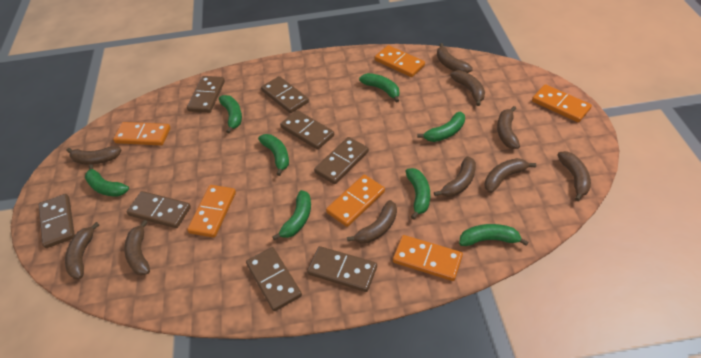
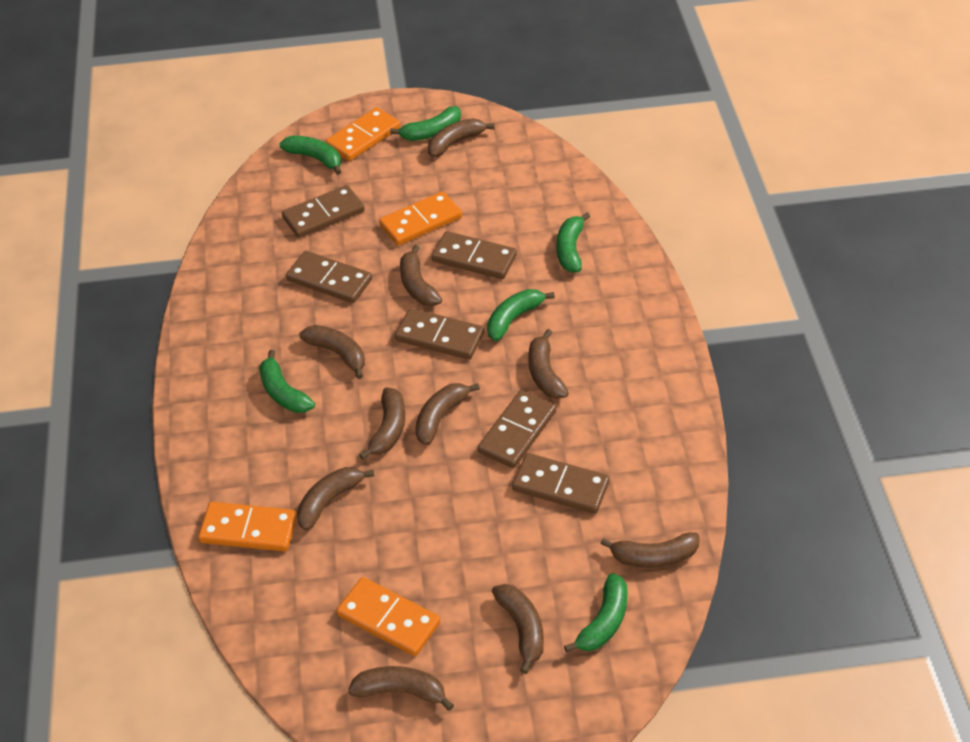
brown domino: [39,194,75,248] [127,191,191,228] [187,76,225,113] [246,247,302,311] [261,76,309,113] [280,110,334,150] [307,246,377,292] [314,137,369,184] = 8 -> [282,185,365,238] [286,251,372,303] [395,308,484,360] [432,231,517,279] [478,390,556,468] [512,453,610,514] = 6
green banana: [85,164,129,196] [219,95,242,133] [258,134,289,176] [272,190,311,240] [359,73,399,103] [406,168,430,219] [417,112,465,142] [459,224,528,246] = 8 -> [259,350,315,413] [279,136,341,175] [390,106,461,141] [487,289,555,341] [557,212,590,273] [564,573,628,653] = 6
orange domino: [113,122,170,145] [187,185,236,238] [326,175,385,227] [375,45,425,77] [393,235,463,281] [532,84,592,122] = 6 -> [198,502,297,552] [325,107,400,161] [336,577,440,656] [379,191,462,246] = 4

